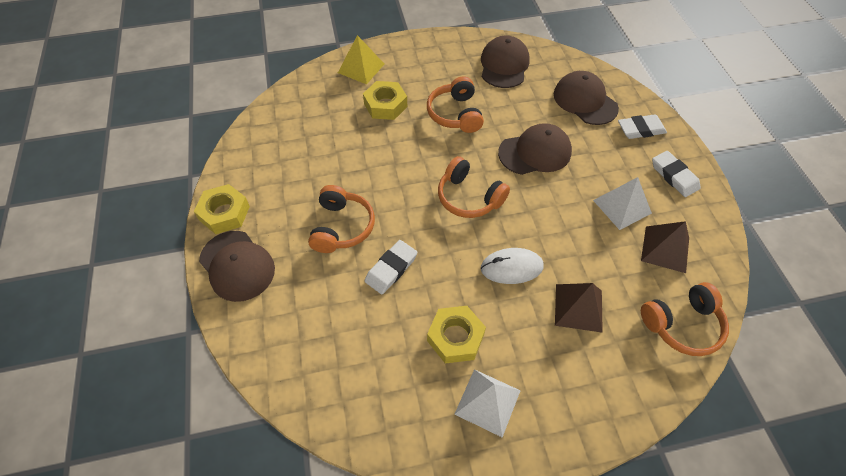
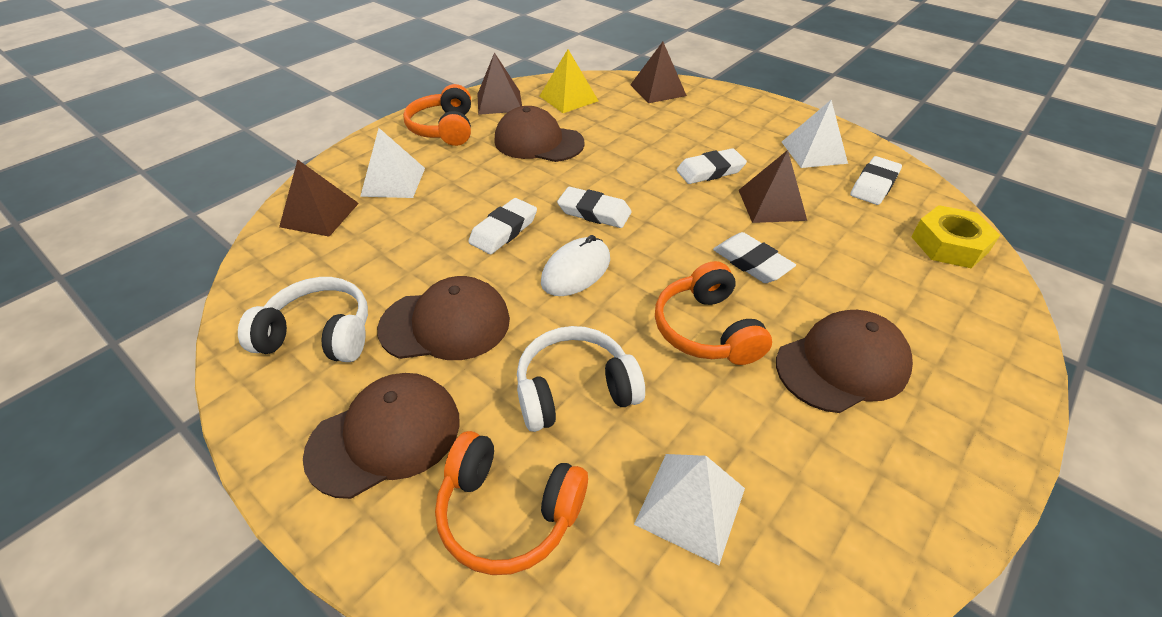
brown pyramid: [555,283,603,333] [641,221,689,273] = 2 -> [279,160,359,237] [478,53,522,115] [630,42,687,103] [739,150,807,223] = 4
orange headphones: [308,185,375,253] [427,76,484,133] [438,156,510,218] [641,282,729,356] = 4 -> [403,84,471,146] [435,431,588,575] [655,261,772,365] = 3
white eraser: [365,240,417,294] [618,114,667,139] [652,151,701,197] = 3 -> [468,198,537,254] [557,187,632,228] [676,148,747,184] [713,232,796,283] [850,156,902,205] = 5
white headphones: none = 0 -> [238,277,368,362] [517,326,645,432] = 2
white pyramid: [454,369,521,437] [593,177,652,230] = 2 -> [360,128,425,198] [634,454,745,565] [782,100,848,168] = 3
yellow nut: [194,184,250,234] [363,81,407,120] [427,306,486,363] = 3 -> [911,205,1000,268] = 1

